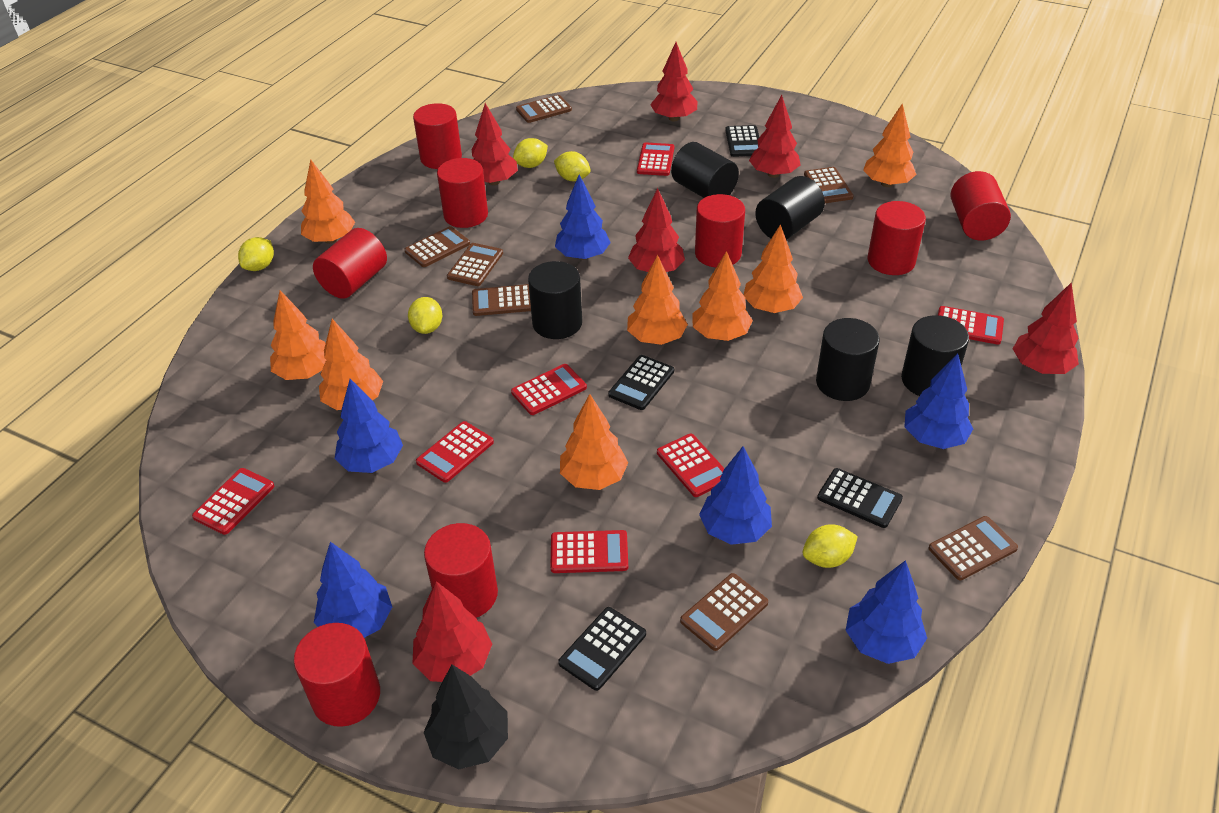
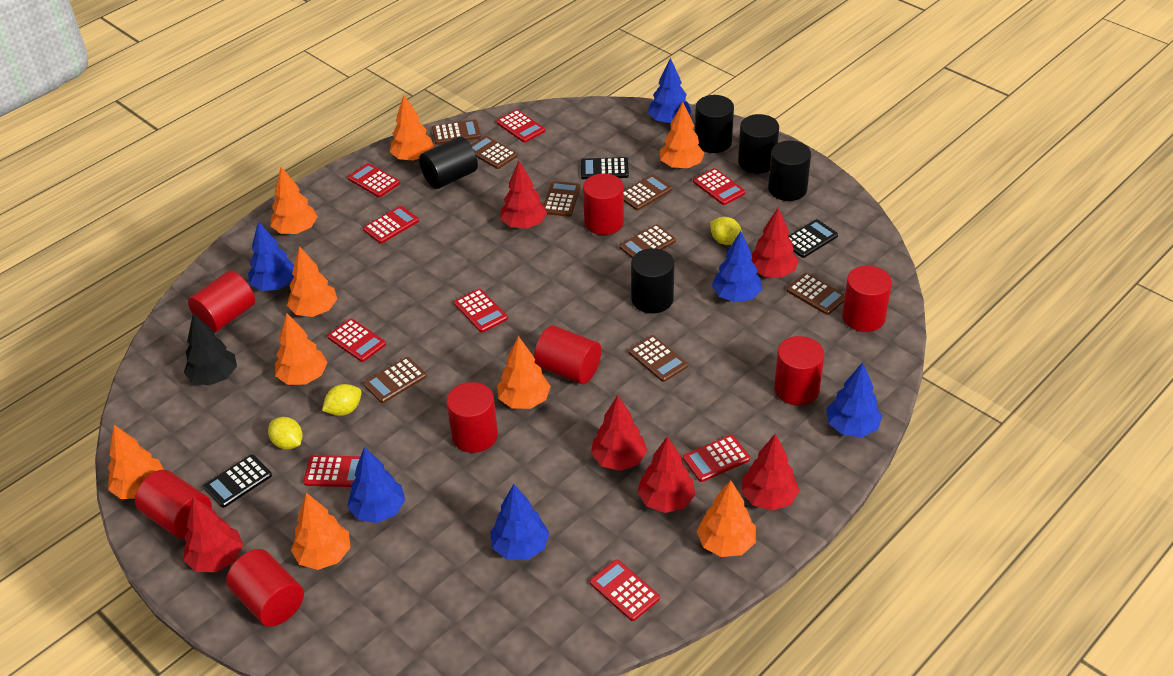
black calculator: [558,607,646,691] [608,355,674,410] [725,125,759,157] [817,468,903,528] = 4 -> [204,454,272,508] [581,157,629,179] [788,219,838,258] = 3
brown calculator: [404,226,470,267] [447,243,503,286] [472,284,531,316] [516,95,572,123] [680,573,768,651] [804,167,854,203] [928,516,1018,580] = 7 -> [363,357,427,403] [432,120,481,145] [471,136,518,169] [544,181,581,217] [619,224,676,258] [623,174,672,210] [628,335,688,382] [787,273,845,315] = 8
orange tree: [270,290,327,380] [301,159,355,244] [319,319,383,410] [560,394,628,490] [627,255,688,345] [692,251,753,341] [744,224,803,313] [863,104,917,187] = 8 -> [108,425,164,499] [271,167,318,234] [275,313,328,385] [287,246,337,317] [291,493,350,570] [390,95,434,161] [497,336,551,409] [659,102,705,169] [697,480,756,557] = 9
red calculator: [192,468,274,535] [416,421,494,483] [511,364,587,415] [550,530,628,573] [637,142,674,176] [657,434,725,497] [938,306,1004,345] = 7 -> [303,455,360,487] [327,319,386,362] [348,163,400,197] [363,206,419,244] [454,289,508,332] [496,110,545,143] [590,559,660,621] [683,435,750,482] [693,168,746,205] = 9
yellow lemon: [238,237,274,271] [408,297,442,334] [513,138,548,168] [554,151,591,181] [802,524,858,568] = 5 -> [268,417,302,450] [322,384,362,416] [710,217,742,245] = 3

